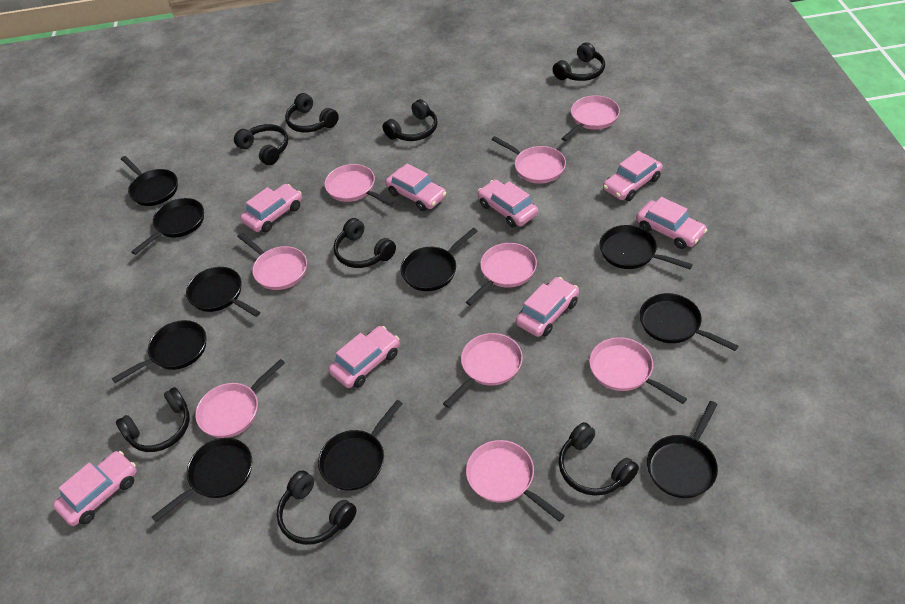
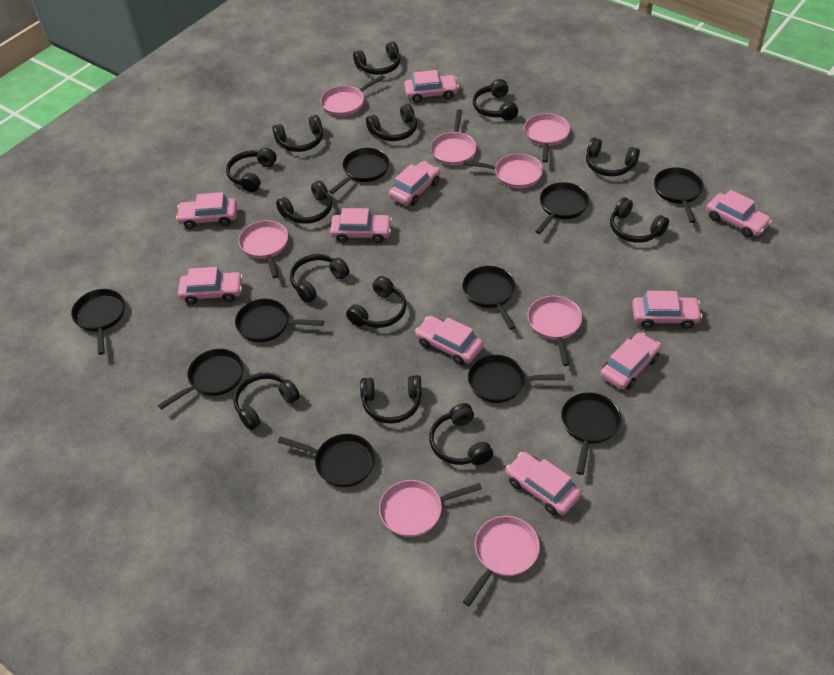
black headphones: [116,387,190,452] [234,124,288,165] [277,470,357,545] [285,93,339,132] [334,218,396,268] [382,99,438,141] [553,42,605,81] [559,422,639,496] = 8 -> [226,148,277,192] [233,372,300,430] [272,115,323,152] [276,180,332,224] [290,254,350,303] [346,276,406,328] [353,41,400,75] [360,375,422,423] [366,104,417,141] [429,403,493,465] [473,79,518,120] [586,138,640,176] [610,197,669,243] = 13
pink car: [53,451,137,526] [240,184,302,232] [329,326,400,388] [385,163,446,211] [478,180,538,228] [516,277,579,337] [603,151,663,201] [636,197,707,249] = 8 -> [176,192,237,229] [178,267,243,305] [330,208,392,243] [389,161,440,206] [404,70,459,103] [415,316,483,365] [506,452,581,515] [600,333,661,390] [632,291,702,329] [706,190,772,238] = 10
pink pan: [195,359,285,438] [237,233,307,290] [325,164,394,206] [443,333,523,408] [466,243,537,306] [466,440,565,522] [491,136,566,184] [561,95,620,141] [589,337,687,404] = 9 -> [238,220,288,278] [321,75,385,116] [379,480,482,537] [430,109,477,166] [463,153,543,189] [463,516,540,606] [524,113,570,163] [528,296,582,366] = 8

